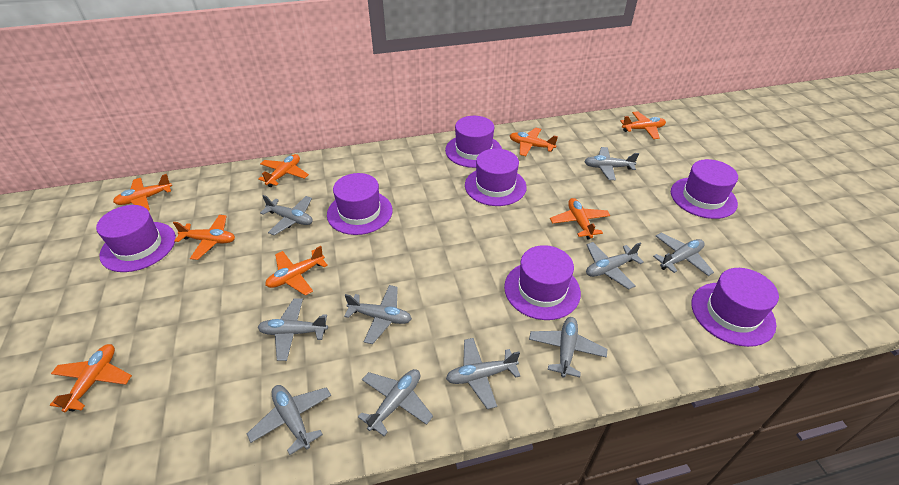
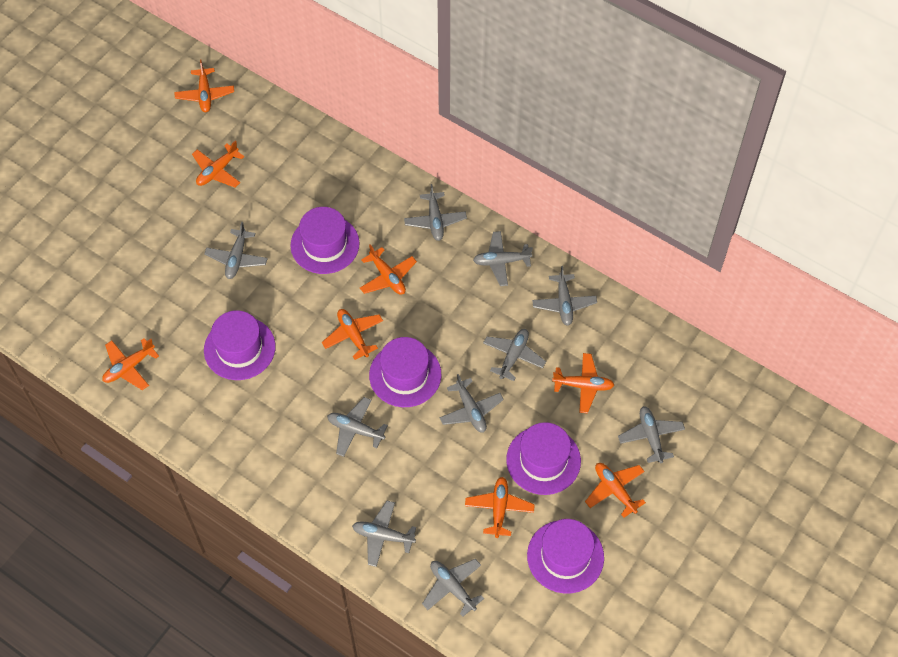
purple hat: [96,205,176,272] [327,173,393,235] [445,116,502,168] [465,149,527,206] [504,245,581,320] [671,159,738,219] [691,268,779,347] = 7 -> [204,310,276,380] [290,207,359,274] [369,337,441,407] [506,422,581,495] [527,519,604,593] = 5

